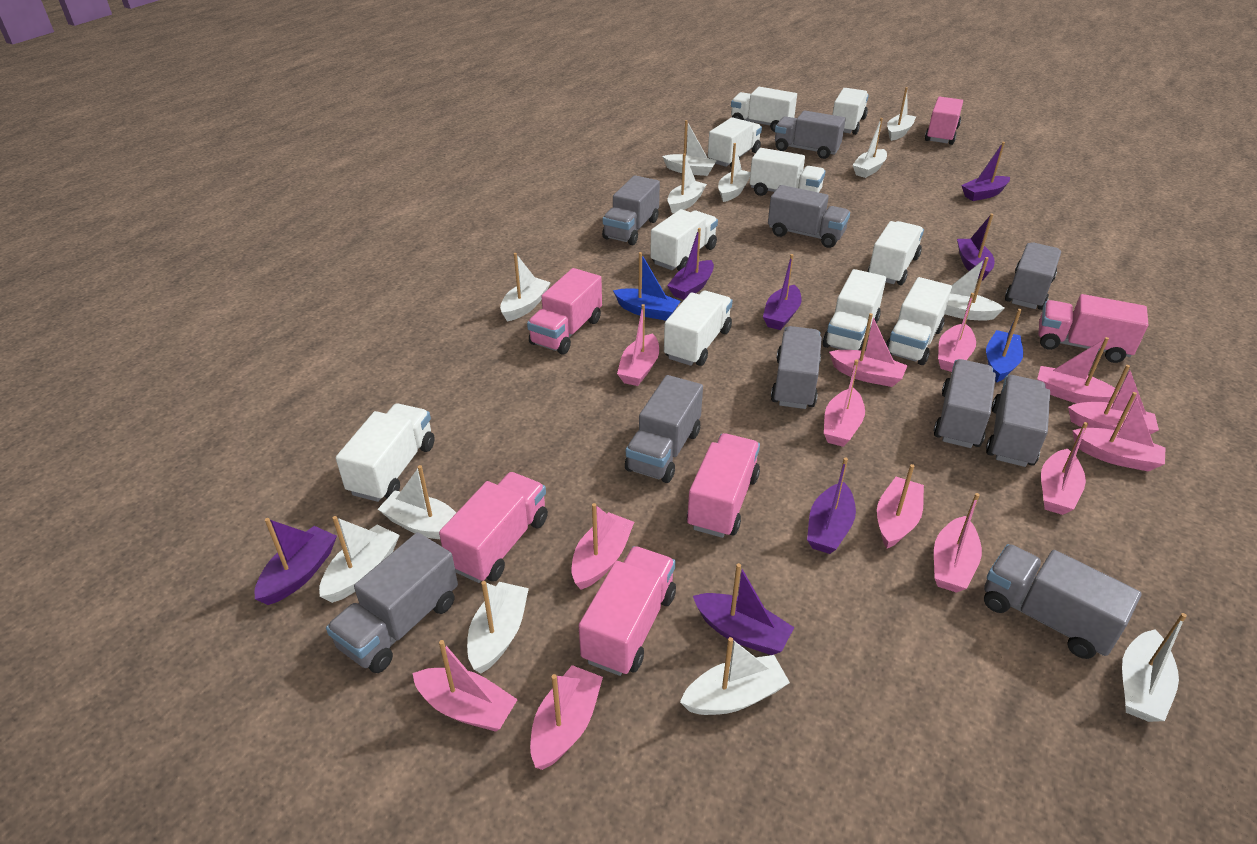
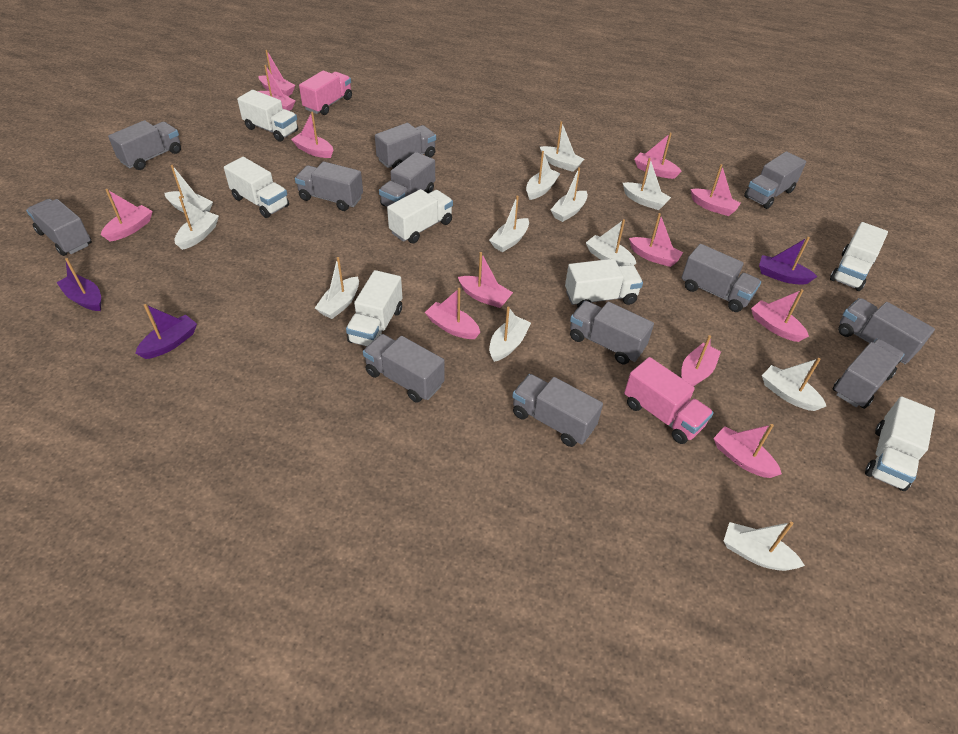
blue boat: [613,252,681,320] [986,309,1023,383] = 2 -> none = 0
grey truck: [326,532,458,673] [602,175,660,245] [625,375,703,483] [768,185,850,248] [771,326,822,409] [775,110,846,159] [934,359,996,448] [984,544,1142,659] [986,375,1050,467] [1005,242,1061,310] = 10 -> [26,199,92,256] [108,120,181,170] [295,161,363,211] [363,334,445,403] [375,123,436,169] [379,152,435,207] [512,374,603,447] [570,301,654,364] [682,244,761,312] [744,151,806,209] [833,339,905,409] [838,298,935,364] = 12
pink boat: [412,640,518,732] [530,665,603,770] [571,503,634,589] [617,304,659,386] [824,360,865,447] [829,313,907,387] [877,464,924,548] [934,493,982,593] [938,293,976,372] [1037,337,1119,403] [1041,422,1088,515] [1068,365,1159,434] [1072,392,1166,471] = 13 -> [101,189,153,241] [258,65,295,111] [259,50,296,96] [291,112,333,158] [425,288,480,339] [458,252,513,308] [629,213,683,267] [634,133,682,179] [681,335,721,386] [691,164,741,216] [713,424,782,478] [751,289,809,342] = 12
pink truck: [439,472,548,583] [527,268,602,355] [579,546,676,676] [687,433,760,538] [925,97,963,145] [1039,294,1148,363] = 6 -> [299,70,352,115] [624,357,714,444] = 2
purple boat: [255,518,337,605] [667,228,714,300] [693,563,795,655] [763,254,801,330] [807,458,856,554] [957,214,995,280] [961,142,1010,201] = 7 -> [56,258,101,311] [135,304,197,359] [759,237,817,285] = 3
white truck: [336,404,435,502] [650,209,718,271] [664,291,732,366] [708,117,762,168] [731,87,797,132] [750,148,826,196] [823,269,886,351] [832,88,869,135] [867,221,924,285] [886,277,952,365] = 10 -> [224,157,289,218] [237,90,298,141] [346,270,403,346] [387,189,453,244] [565,259,643,307] [830,222,888,291] [865,396,935,491] = 7

